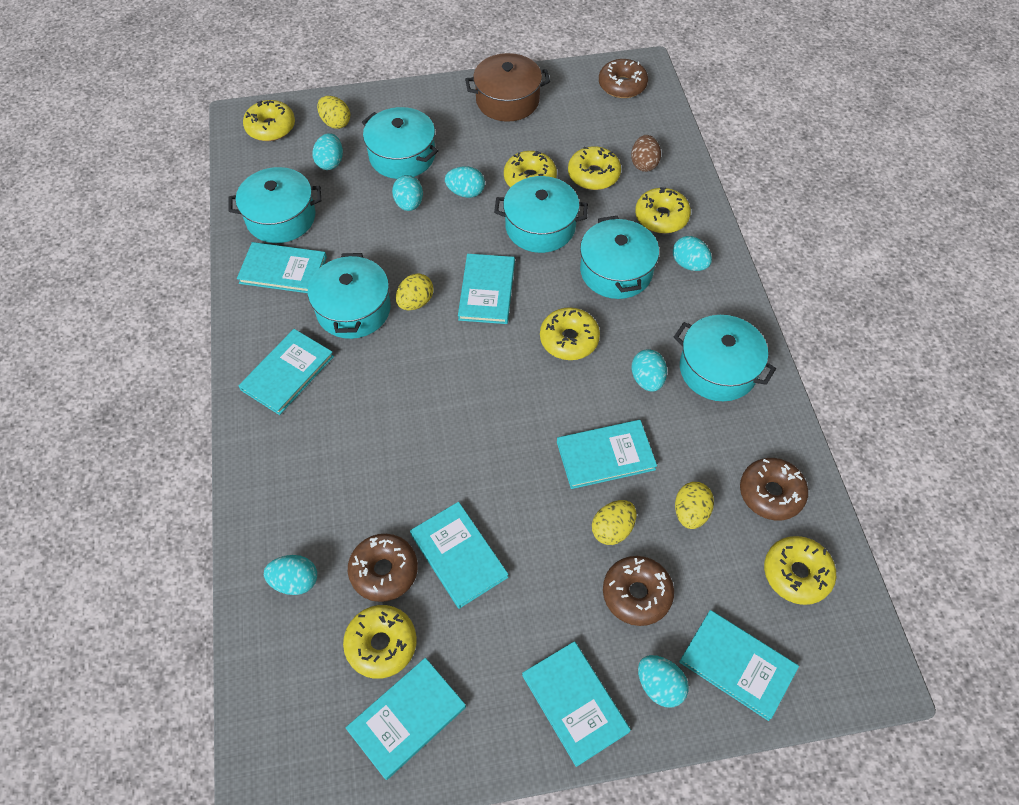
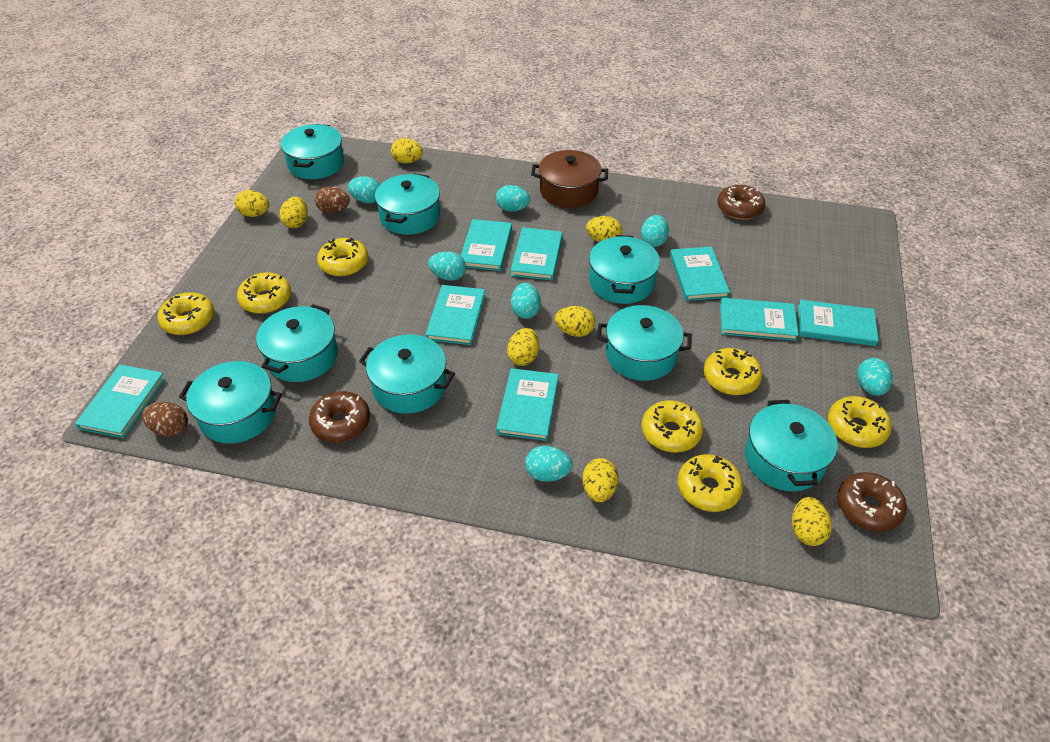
brown donut: [348,534,418,602] [599,59,648,98] [603,556,674,626] [740,458,808,521] = 4 -> [309,391,370,442] [717,185,765,220] [837,472,907,532] = 3
brown egg: [631,135,661,172] = 1 -> [142,402,188,437] [315,187,350,213] = 2
turquoise pot: [228,167,321,243] [308,253,391,339] [362,107,438,179] [494,176,588,253] [580,216,659,299] [674,315,776,401] = 6 -> [179,361,282,444] [256,304,338,382] [281,124,344,179] [359,334,455,414] [375,173,440,235] [589,235,660,304] [597,305,692,381] [745,400,838,491] = 8
yellow egg: [317,96,350,129] [396,273,433,311] [592,500,636,545] [675,482,714,529] = 4 -> [235,190,269,217] [280,197,308,228] [391,138,423,164] [507,328,539,366] [555,306,595,337] [582,458,619,502] [586,216,622,242] [792,497,832,546] = 8

